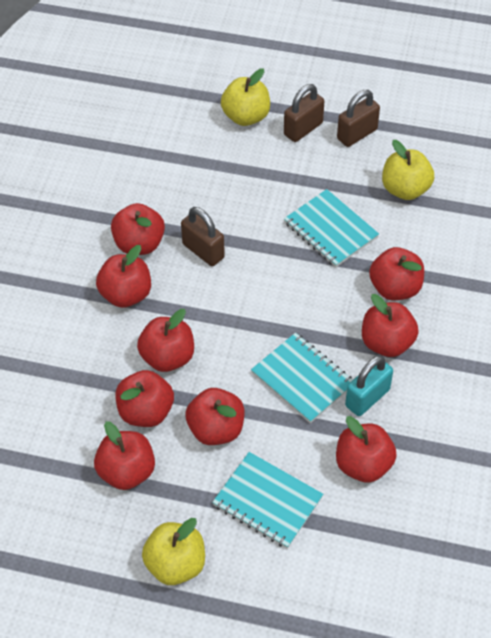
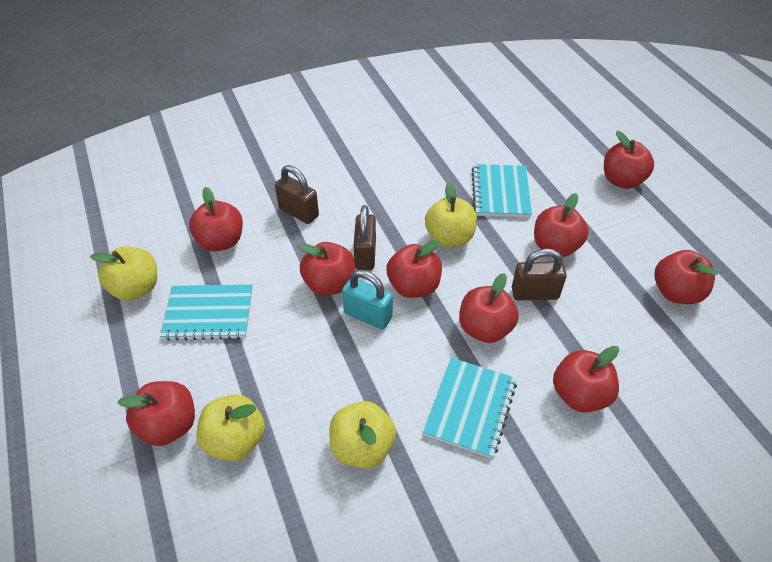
yellow apple: [142,518,205,585] [221,68,270,126] [382,140,434,200] = 3 -> [90,247,157,301] [197,395,265,462] [329,401,396,469] [425,182,477,247] = 4

